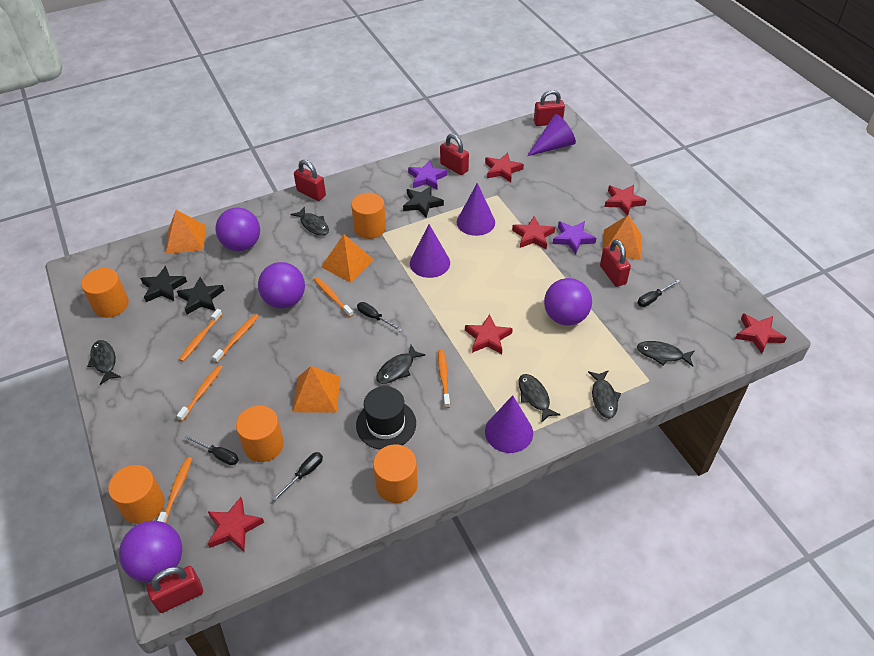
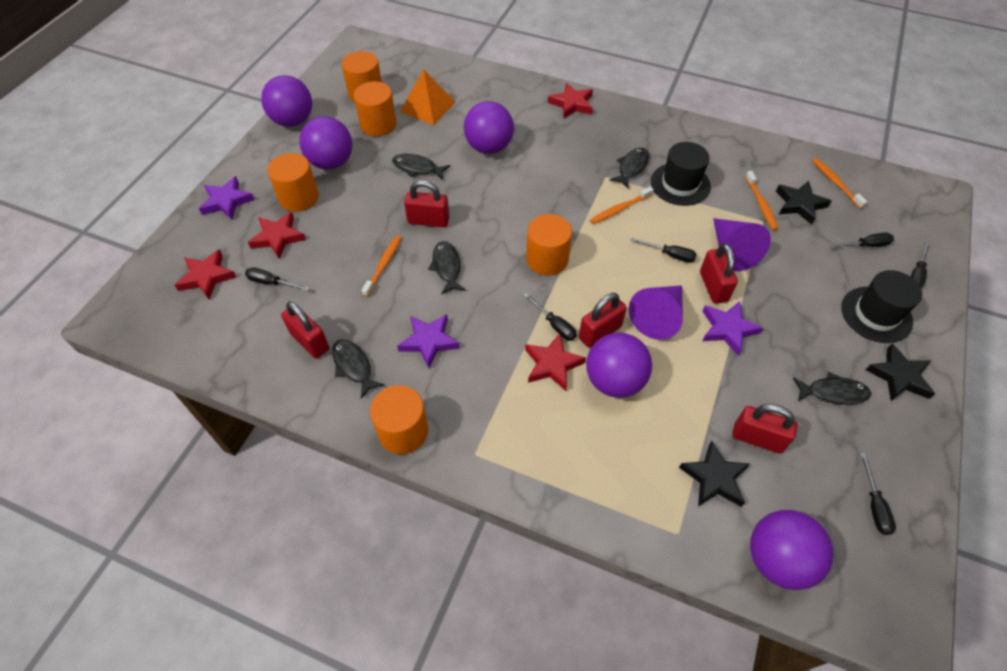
black fish: [87,340,121,385] [290,206,329,236] [376,345,426,384] [518,374,561,423] [588,370,621,419] [637,341,695,367] = 6 -> [332,339,384,399] [392,154,450,180] [428,241,465,295] [609,148,649,188] [793,372,871,405] = 5
black hat: [356,386,416,450] = 1 -> [651,142,711,206] [841,270,922,343] = 2
black screwdriver: [184,435,239,465] [273,452,323,501] [357,302,402,331] [637,280,680,307] = 4 -> [245,267,309,291] [523,293,577,341] [630,238,697,263] [829,233,894,248] [860,453,896,535] [911,241,930,288] = 6
orange pyramid: [166,210,206,254] [292,366,341,413] [321,234,374,283] [602,215,641,260] = 4 -> [400,69,456,125] = 1
orange toothbrush: [157,457,192,523] [177,365,223,421] [179,309,222,362] [212,314,259,363] [314,277,354,317] [438,350,450,408] = 6 -> [361,235,402,297] [590,187,654,224] [745,171,778,230] [812,158,867,209] = 4
purple ball: [119,521,182,583] [216,208,260,251] [258,262,305,309] [544,278,592,326] = 4 -> [261,75,312,127] [299,116,352,170] [464,101,514,154] [586,333,652,398] [750,510,834,590] = 5
purple cone: [410,224,450,278] [457,183,495,236] [485,395,533,453] [527,114,576,156] = 4 -> [629,286,683,340] [713,218,771,271] = 2
purple star: [408,160,448,189] [553,221,596,254] = 2 -> [199,176,255,220] [397,314,460,368] [702,301,763,356] = 3
red star: [208,497,264,552] [465,314,513,354] [485,152,524,182] [512,216,555,249] [604,185,647,215] [735,313,787,354] = 6 -> [174,249,236,299] [248,212,306,259] [525,334,586,391] [548,83,593,119] = 4

